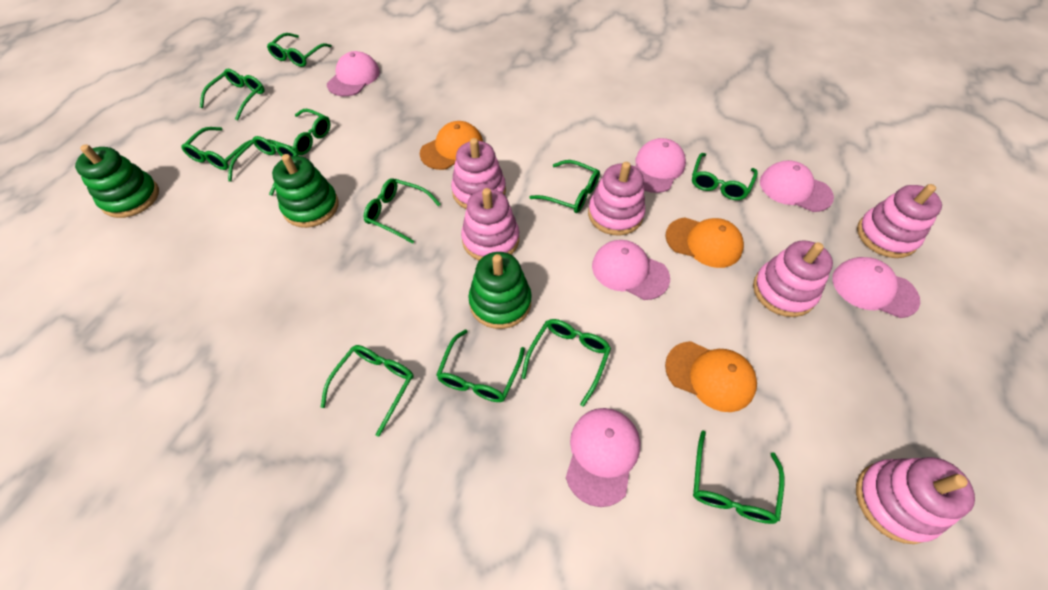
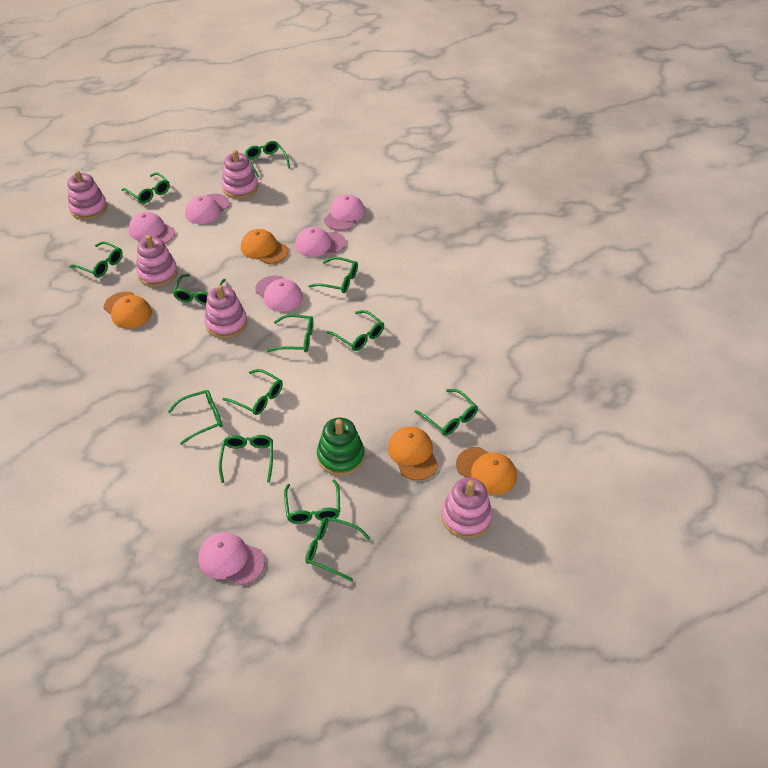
green glasses: [181,127,251,170] [200,69,265,121] [228,136,298,196] [267,33,332,67] [267,109,330,155] [321,345,414,437] [364,178,441,244] [436,329,525,402] [521,319,611,407] [530,160,600,213] [692,153,758,200] [693,430,785,524] = 12 -> [69,241,123,278] [122,172,170,203] [168,390,223,445] [173,274,226,305] [219,435,273,483] [222,369,283,415] [245,141,290,177] [267,314,313,353] [284,479,340,524] [305,516,371,581] [308,257,358,293] [326,310,384,351] [415,389,478,436] = 13
green stacking toy: [75,144,159,218] [272,154,339,228] [468,252,532,329] = 3 -> [317,417,364,476] = 1
orange cap: [420,121,483,170] [665,217,744,268] [665,341,757,412] = 3 -> [104,292,152,329] [241,229,288,264] [388,427,438,481] [456,447,517,495] = 4
pink stacking toy: [451,138,506,209] [461,188,519,261] [588,162,645,236] [753,240,833,317] [856,457,975,544] [857,184,942,258] = 6 -> [67,170,107,220] [136,235,178,287] [204,285,247,338] [222,150,258,199] [441,477,492,538] = 5

